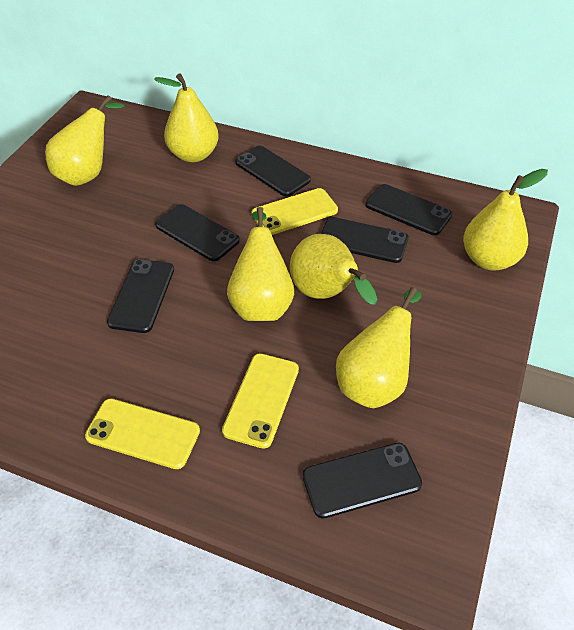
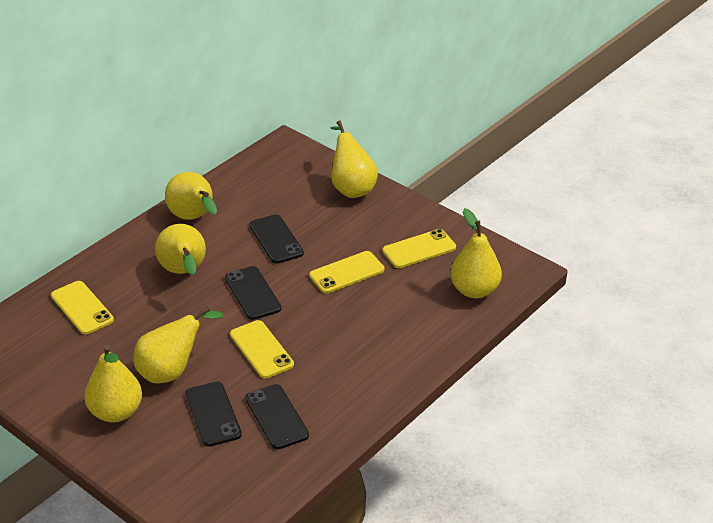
black phone: [107,259,174,333] [155,204,240,261] [235,146,311,197] [302,443,422,518] [321,217,409,263] [365,184,452,235] = 6 -> [185,381,242,447] [225,266,281,320] [245,384,309,449] [250,214,304,264] = 4
yellow phone: [85,399,200,469] [222,353,299,449] [252,188,338,235] = 3 -> [51,281,114,334] [230,320,294,379] [309,251,384,293] [382,229,456,268] = 4

